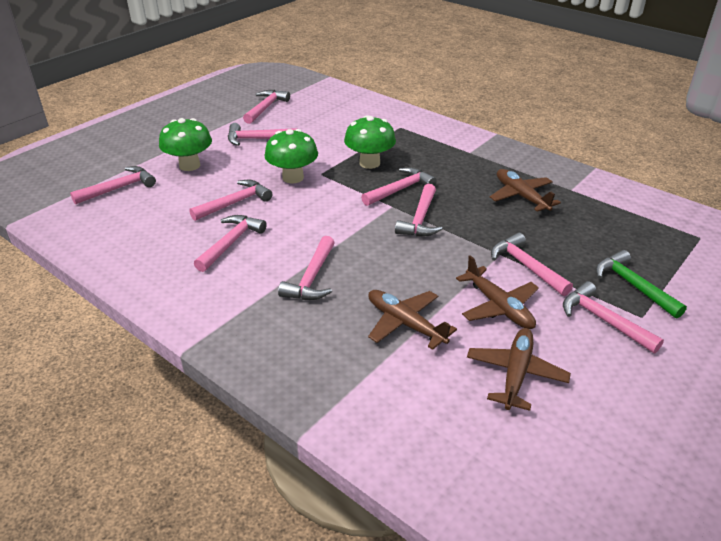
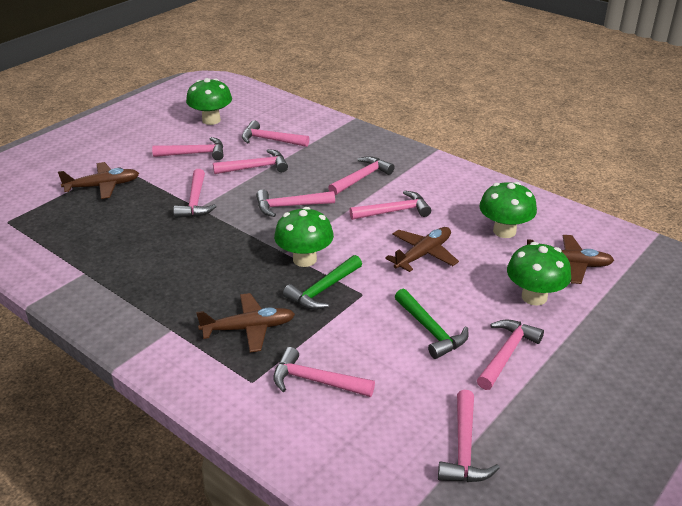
green hammer: [595,250,687,319] = 1 -> [283,255,362,310] [395,289,469,359] = 2
green mushroom: [159,118,212,171] [265,129,318,184] [344,115,396,169] = 3 -> [186,78,232,125] [274,207,334,267] [479,182,537,238] [507,242,571,306] = 4

